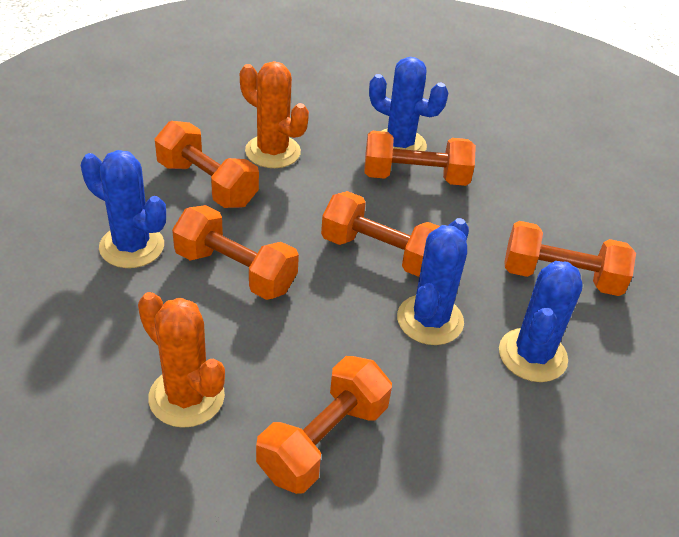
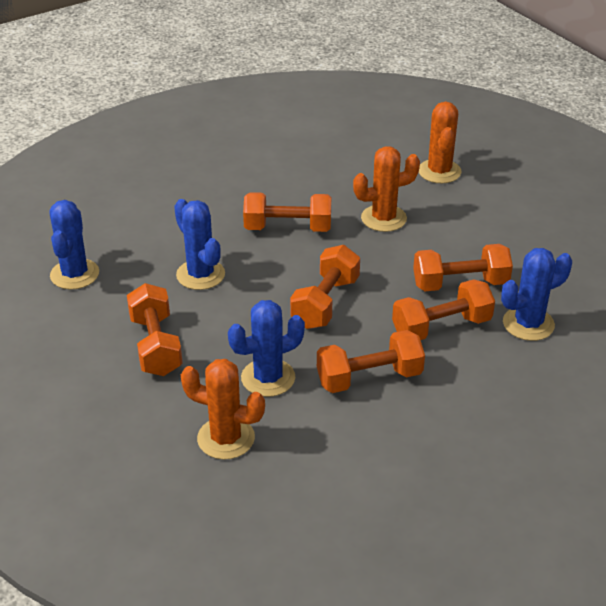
orange cactus: [138,292,225,428] [240,61,309,168] = 2 -> [181,359,265,460] [353,146,420,232] [419,101,461,183] = 3

